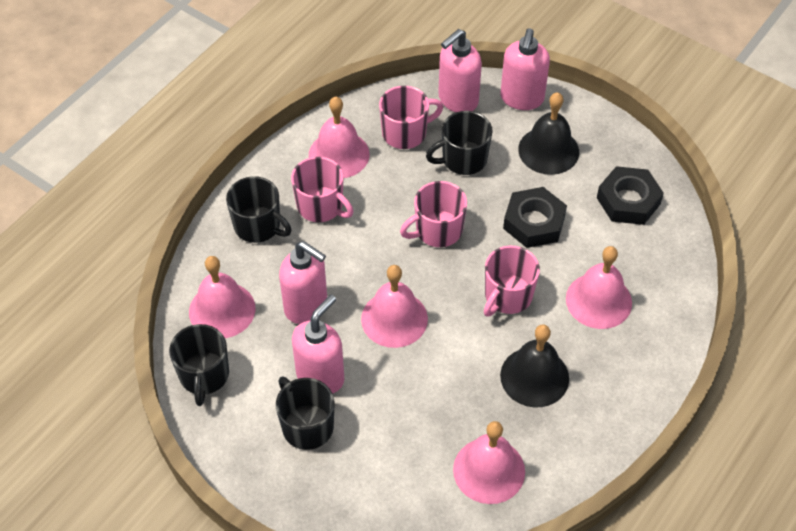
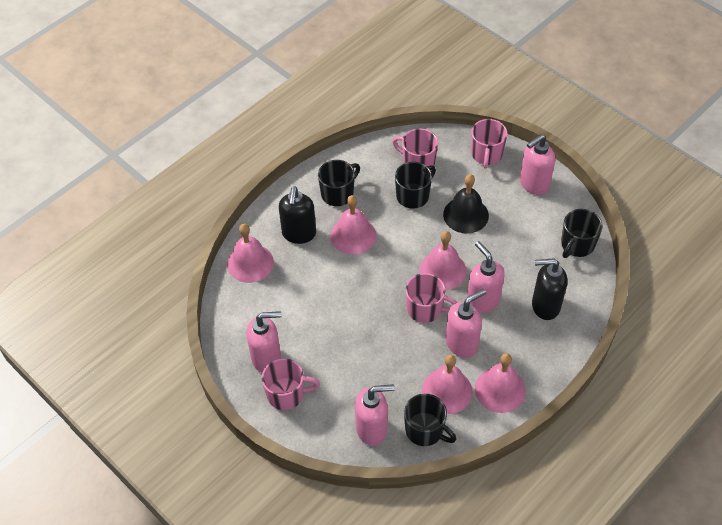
black bell: [500,324,569,407] [518,92,579,175] = 2 -> [443,174,489,234] = 1
black nut: [503,187,567,248] [597,166,664,225] = 2 -> none = 0
black soap dispenser: none = 0 -> [279,186,316,244] [532,258,567,320] = 2
pink soap dispenser: [279,241,327,324] [292,295,344,393] [438,29,482,112] [500,28,550,110] = 4 -> [247,311,281,373] [355,384,395,446] [446,289,486,358] [467,241,505,314] [520,134,555,195] = 5

